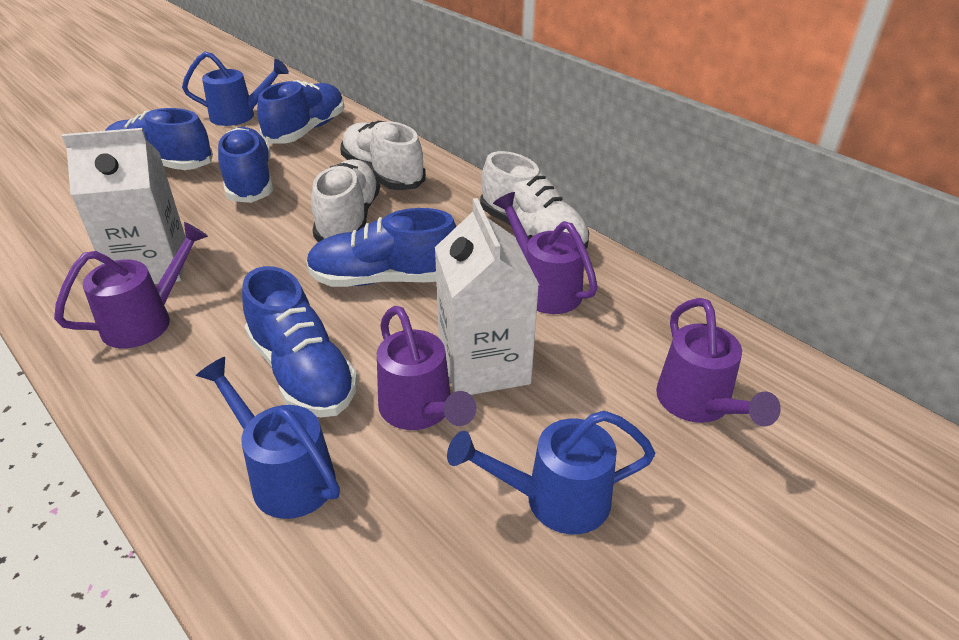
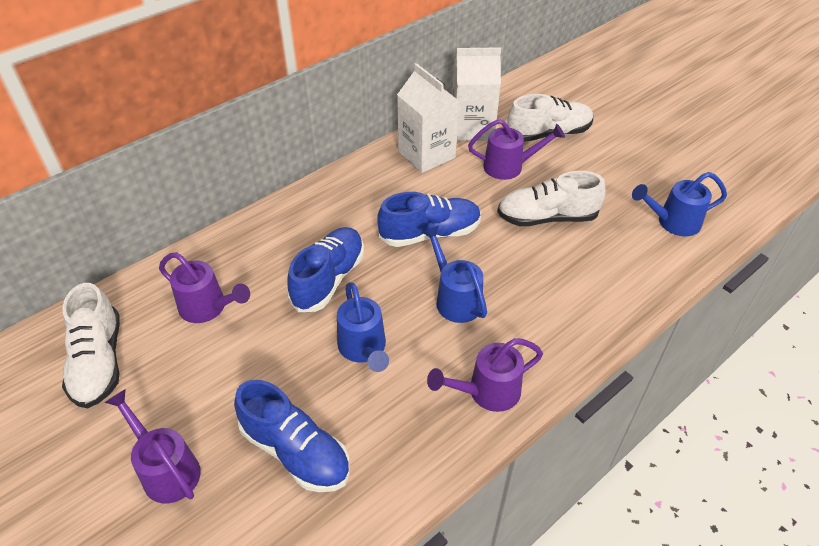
blue shoe: [105,108,213,170] [218,127,273,203] [242,266,358,417] [257,80,344,144] [306,208,457,287] = 5 -> [234,380,350,492] [287,227,364,312] [377,192,481,247] = 3

